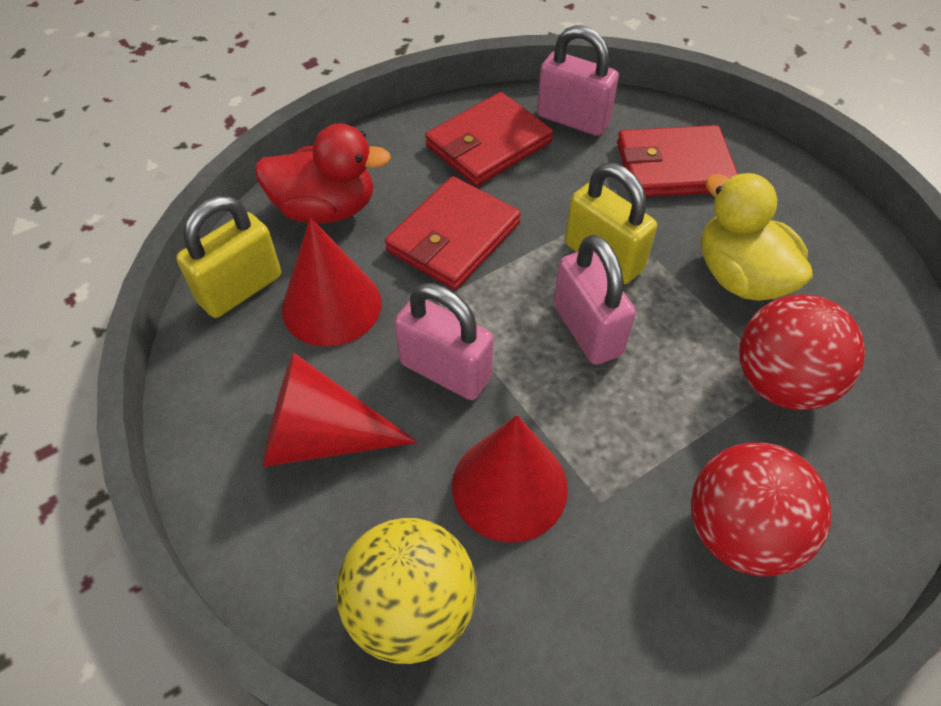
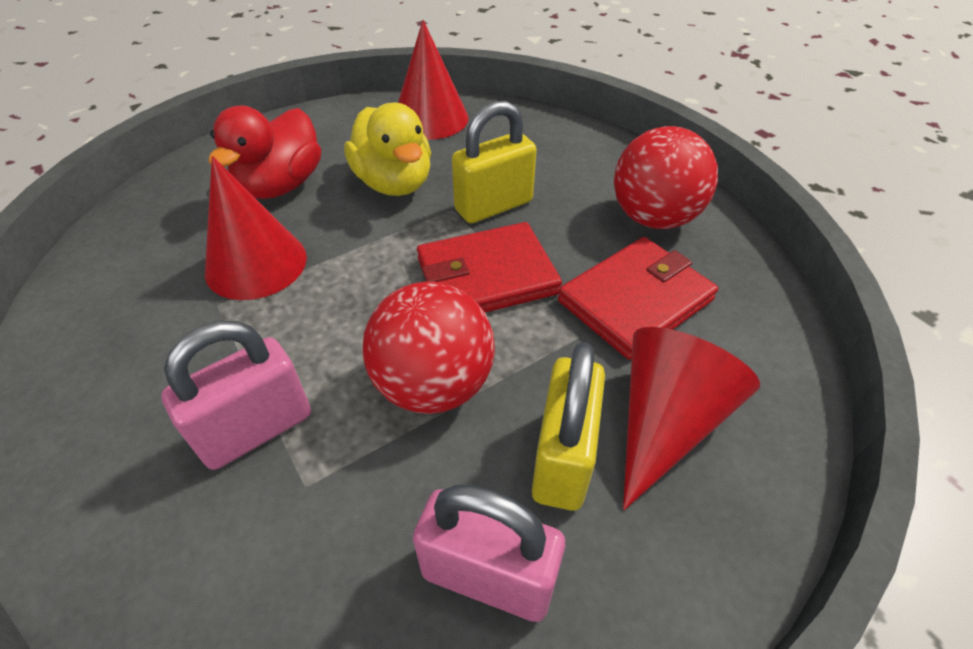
pink padlock: [394,283,494,400] [537,25,619,136] [554,235,636,365] = 3 -> [161,321,311,470] [413,485,565,622] = 2
red wallet: [385,176,521,290] [425,92,553,186] [617,125,738,197] = 3 -> [417,222,562,312] [558,237,718,360] = 2
yellow ball: [336,518,477,664] = 1 -> none = 0

